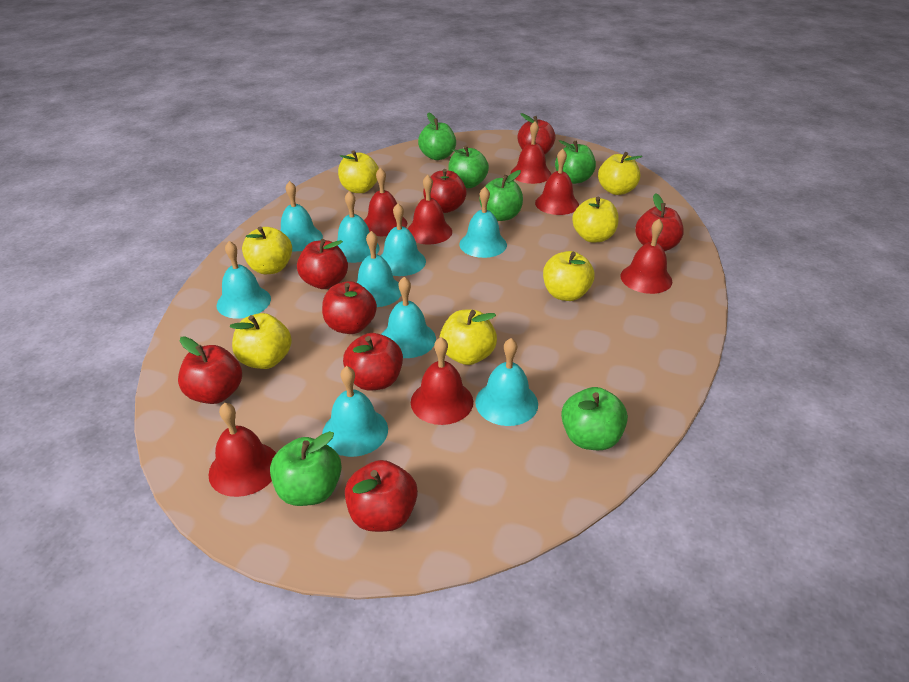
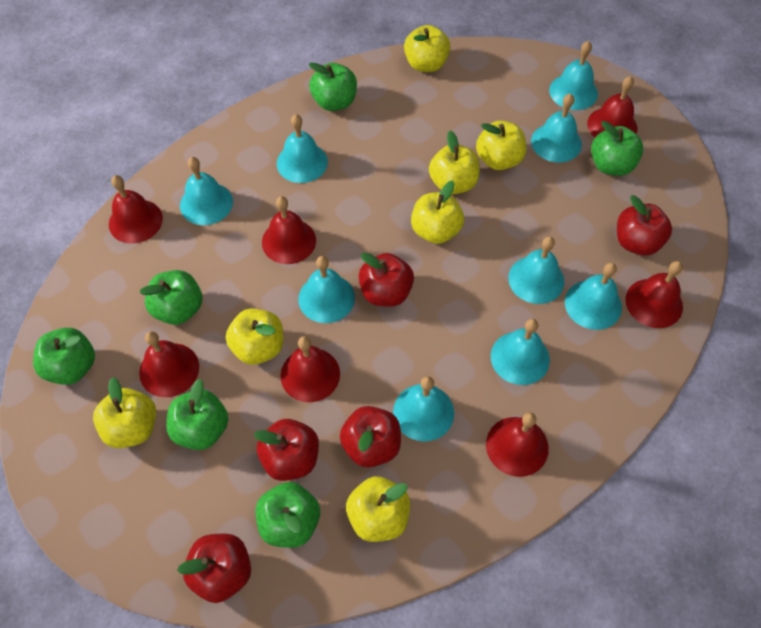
red apple: [178,336,242,404] [297,239,348,289] [322,281,377,334] [343,333,403,390] [345,460,418,532] [423,169,467,213] [517,113,556,154] [635,193,684,251] = 8 -> [177,534,251,603] [254,419,319,481] [340,406,401,468] [359,252,414,307] [617,195,672,256] = 5

